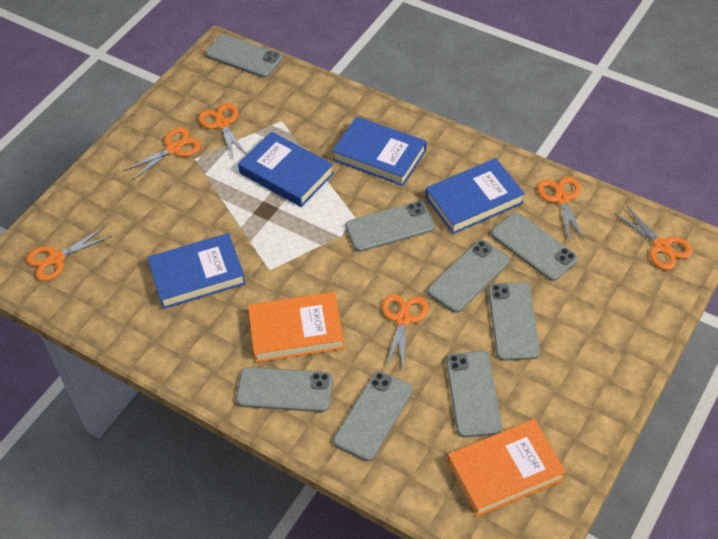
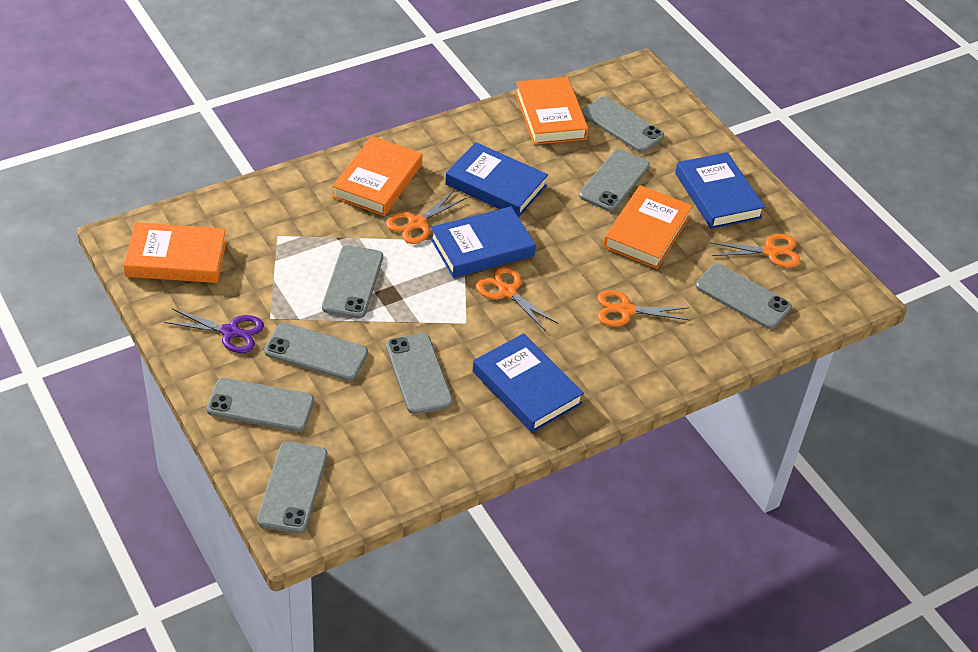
orange book: [248,292,344,363] [448,419,566,517] = 2 -> [124,222,227,283] [332,136,422,216] [515,77,588,145] [603,185,693,269] = 4
orange scissors: [26,227,112,281] [124,127,201,180] [199,103,247,160] [382,294,428,370] [537,177,585,241] [614,205,693,270] = 6 -> [386,191,466,244] [476,267,559,331] [598,290,690,327] [710,234,801,268] = 4
purple scissors: none = 0 -> [164,309,264,353] = 1

